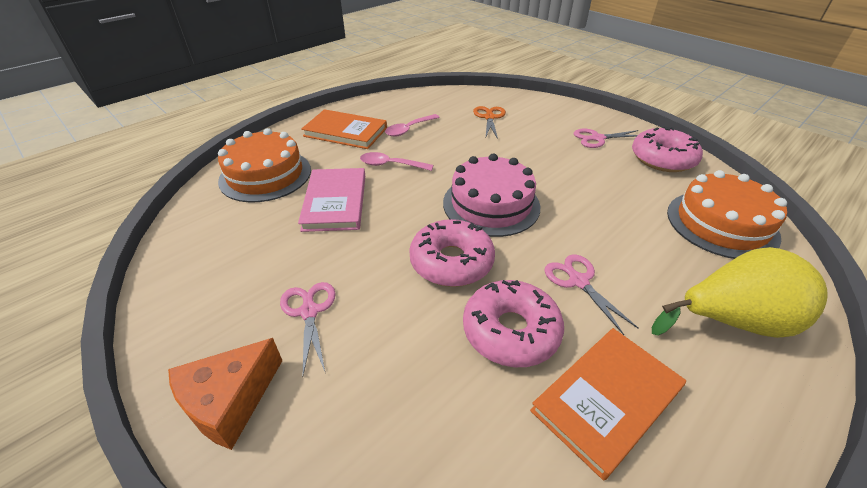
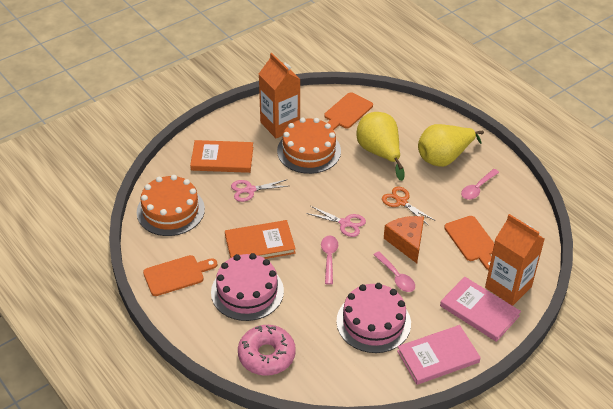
orange carton: none = 0 -> [259,53,301,138] [485,214,545,306] = 2
orange cutting board: none = 0 -> [143,255,217,296] [324,92,373,130] [444,216,494,270] = 3
pink book: [298,168,365,232] = 1 -> [397,325,481,385] [440,277,521,342] = 2
pink cake: [443,154,540,237] = 1 -> [211,253,284,321] [336,283,411,353] = 2
pink donut: [409,219,495,287] [463,280,564,367] [632,127,703,172] = 3 -> [238,325,296,376] = 1
pink scissors: [280,282,336,375] [545,254,639,335] [574,129,639,148] = 3 -> [231,179,288,202] [306,206,366,237] = 2
pink spoon: [360,152,433,171] [385,114,440,137] = 2 -> [321,235,338,285] [373,251,415,292] [461,169,499,200] = 3
yellow pear: [652,247,828,338] = 1 -> [356,112,405,181] [418,124,484,167] = 2

